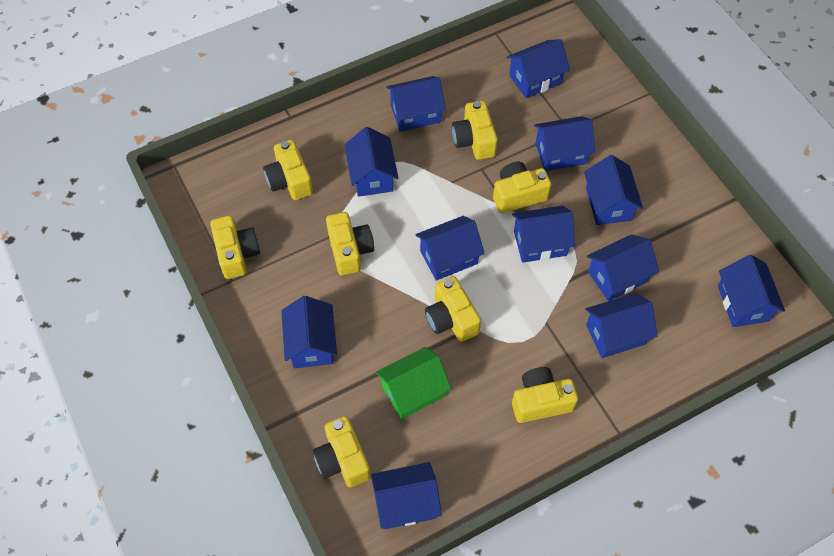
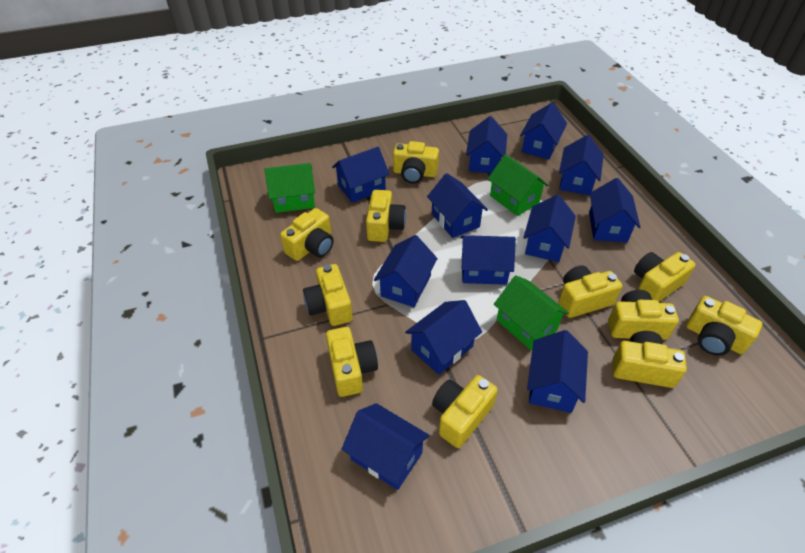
green house: [376,347,451,419] = 1 -> [264,163,315,213] [488,154,549,216] [494,275,569,350] = 3
yellow camera: [210,216,260,279] [263,140,313,200] [313,416,371,487] [326,212,374,275] [425,276,481,342] [452,101,498,160] [493,162,551,213] [512,367,578,423] = 8 -> [280,208,334,261] [303,264,353,326] [326,327,378,397] [366,190,406,242] [393,141,439,184] [432,375,498,448] [558,265,622,318] [608,290,679,340] [612,331,687,388] [634,252,696,302] [686,296,762,356] = 11

